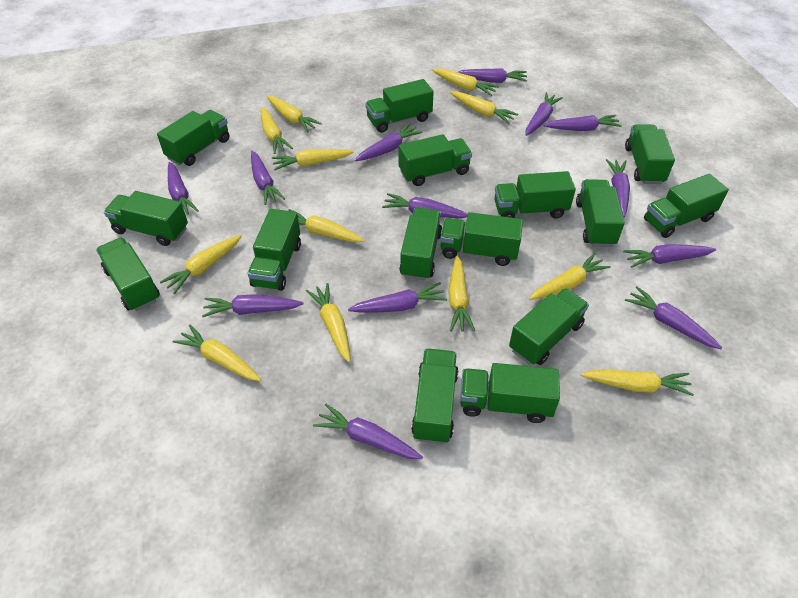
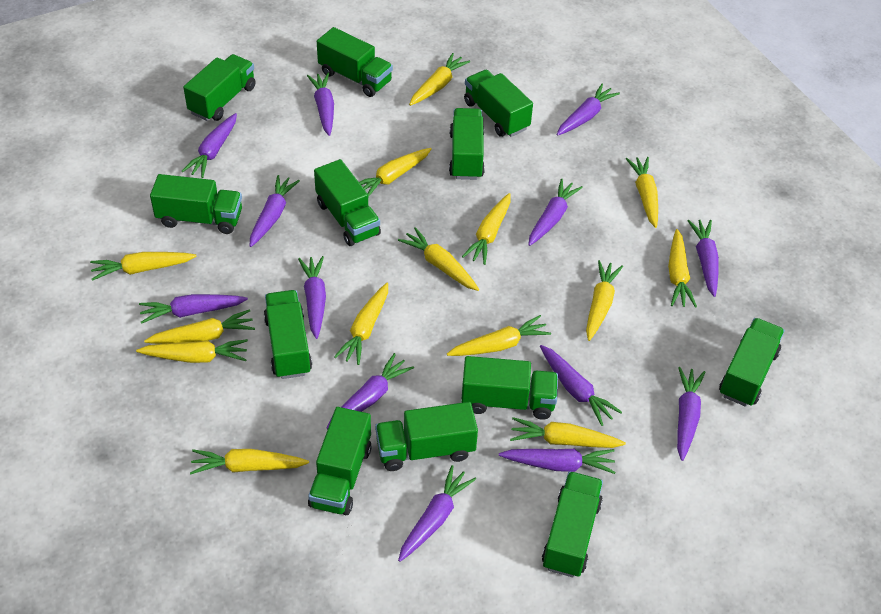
green truck: [96,237,160,311] [104,191,188,246] [157,110,229,166] [248,209,301,291] [365,79,434,133] [399,134,472,186] [399,208,442,280] [411,349,459,444] [440,212,523,266] [460,363,560,423] [494,171,576,219] [509,288,589,365] [576,179,625,247] [625,124,675,184] [644,174,729,238] = 15 -> [150,174,242,234] [183,54,256,121] [264,290,312,379] [308,407,371,515] [314,159,381,246] [317,27,393,97] [375,402,478,471] [449,108,485,180] [461,356,558,420] [464,70,533,137] [542,471,603,578] [719,318,785,407] = 12
yellow carrot: [160,235,242,294] [172,325,261,381] [261,107,293,154] [267,95,322,133] [272,149,354,170] [289,209,365,242] [306,283,351,362] [432,68,499,96] [448,256,475,332] [450,92,518,124] [529,253,611,300] [581,370,694,396] = 12 -> [90,252,197,280] [136,339,248,363] [144,309,255,344] [190,449,309,475] [334,283,388,365] [359,148,432,197] [398,227,479,291] [409,53,470,106] [447,315,551,356] [462,193,510,265] [510,417,626,448] [586,260,623,341] [626,157,658,228] [668,229,697,307] = 14

